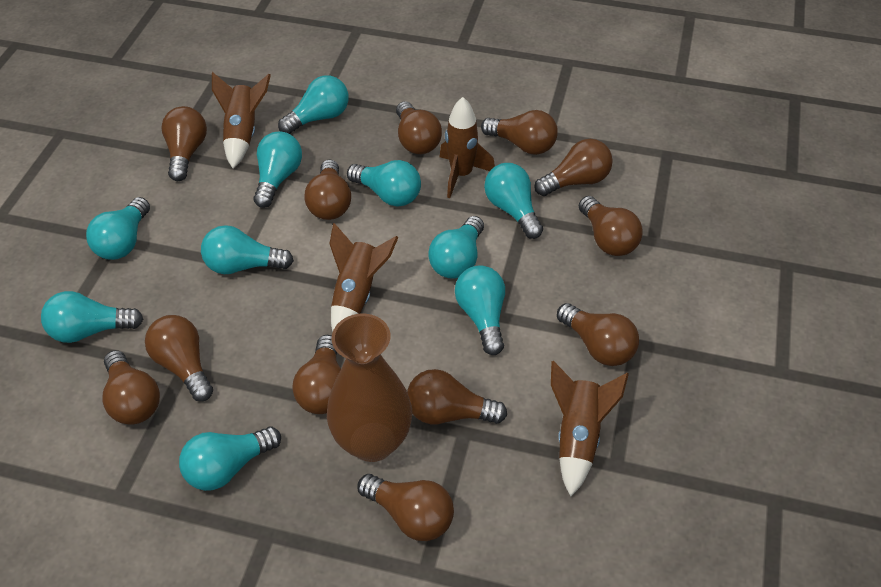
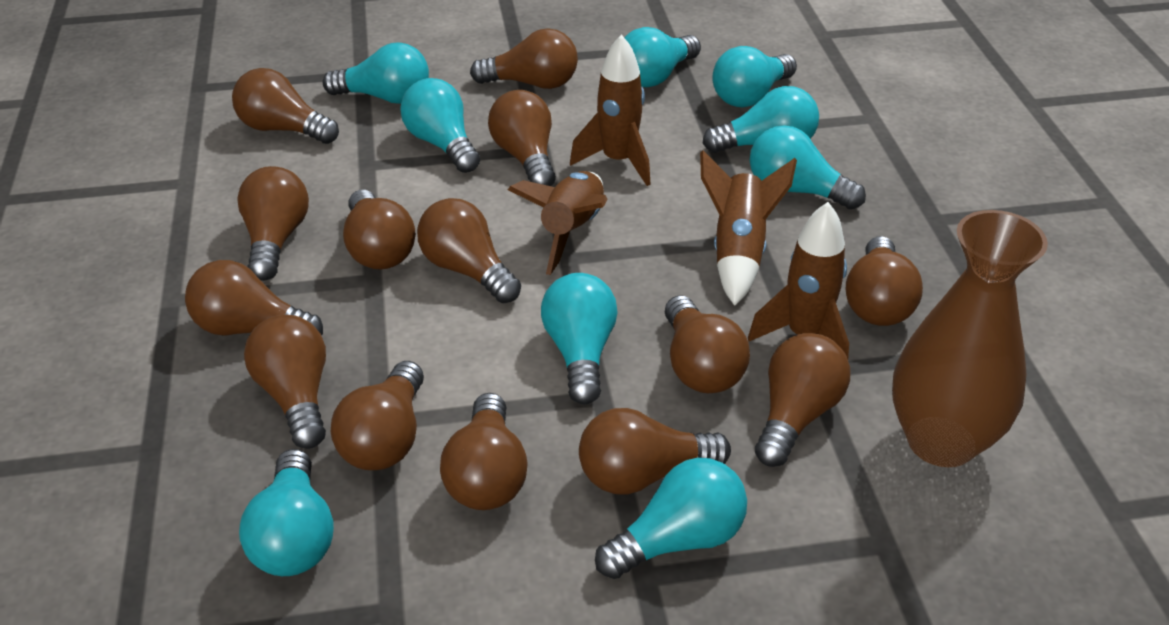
brown light bulb: [103,350,160,424] [145,315,213,401] [161,106,207,181] [292,335,341,414] [305,159,351,220] [358,474,454,541] [396,101,442,154] [407,369,507,424] [481,110,558,155] [534,139,613,196] [557,303,639,366] [579,196,643,256] = 12 -> [185,260,323,336] [232,68,339,144] [237,166,309,281] [244,315,326,449] [331,361,424,470] [343,190,415,269] [417,198,521,303] [440,393,528,510] [470,28,578,89] [488,90,556,186] [579,408,731,495] [665,296,750,393] [755,333,851,467] [846,236,923,326] = 14
turquoise light bulb: [41,291,143,343] [86,197,150,260] [179,426,281,491] [201,225,294,274] [253,131,302,208] [278,75,349,134] [347,160,421,207] [428,216,484,279] [455,265,505,355] [484,163,543,239] = 10 -> [239,449,334,576] [323,42,429,104] [400,78,480,173] [541,273,618,405] [595,458,747,579] [624,27,701,87] [703,86,819,153] [712,46,797,107] [750,125,866,210] = 9

